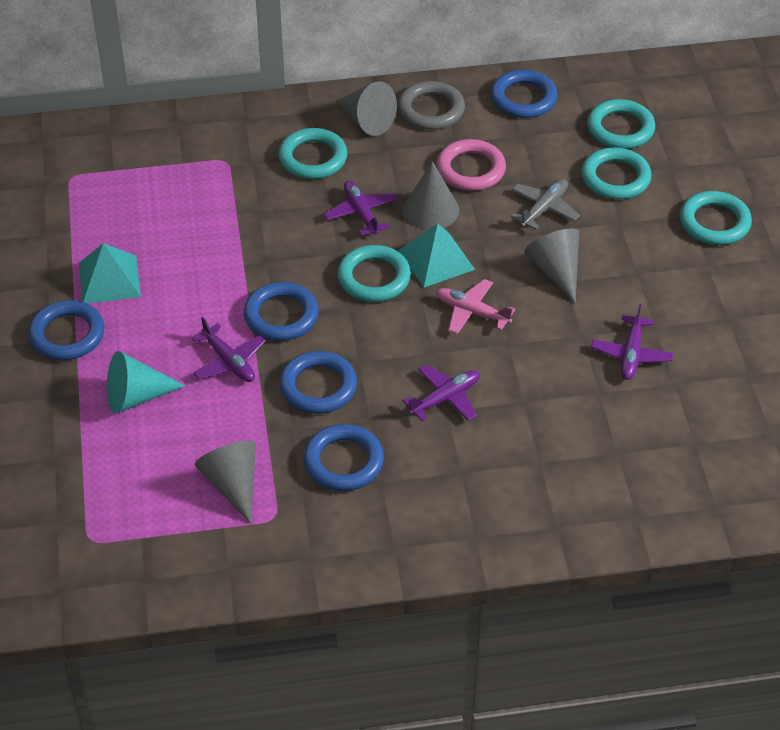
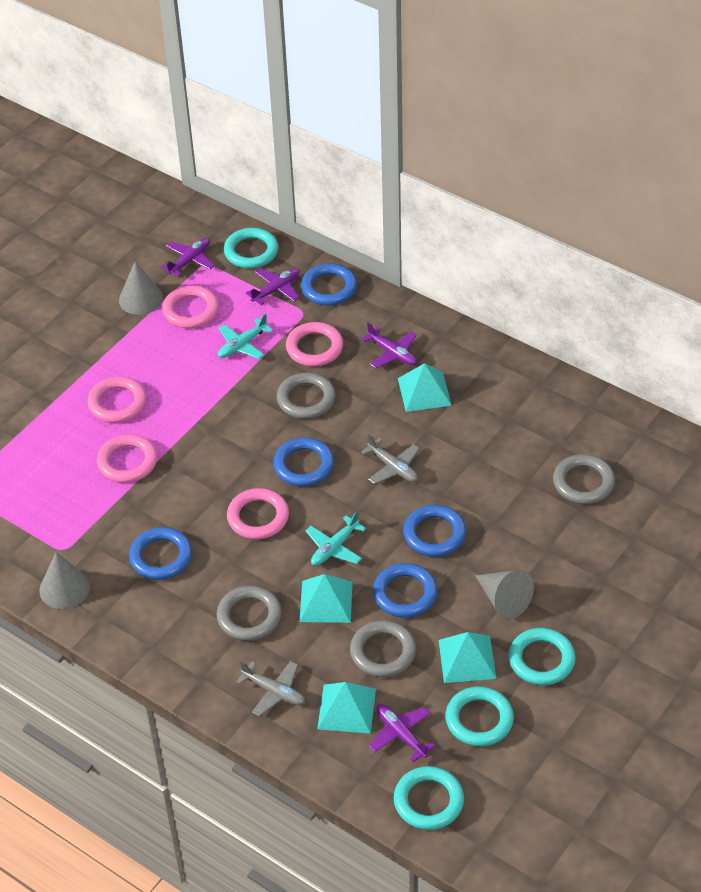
grey cone: [195,440,256,524] [335,81,397,136] [403,161,459,230] [524,228,579,303] = 4 -> [40,552,90,609] [119,261,163,315] [475,570,534,619] = 3
grey plane: [511,179,580,230] = 1 -> [236,661,305,716] [361,434,420,484] = 2
grey ring: [398,81,465,130] = 1 -> [217,586,282,641] [277,372,336,419] [350,620,416,677] [553,454,615,504] = 4
pink plane: [436,279,516,334] = 1 -> none = 0
pink ring: [436,139,506,191] = 1 -> [87,376,146,423] [97,434,157,483] [162,285,219,328] [227,488,289,539] [286,322,343,366] = 5
turquoise cone: [107,351,185,413] = 1 -> none = 0
turquoise plane: none = 0 -> [218,313,273,359] [305,511,366,566] = 2
turquoise pyramid: [79,243,141,304] [398,223,475,288] = 2 -> [300,574,353,623] [317,682,376,734] [398,363,452,412] [439,632,496,683] = 4
turquoise ring: [278,128,348,179] [337,245,411,302] [581,147,652,199] [587,99,655,149] [680,191,752,245] = 5 -> [224,228,278,268] [394,766,464,830] [445,686,514,746] [509,628,576,685] = 4

